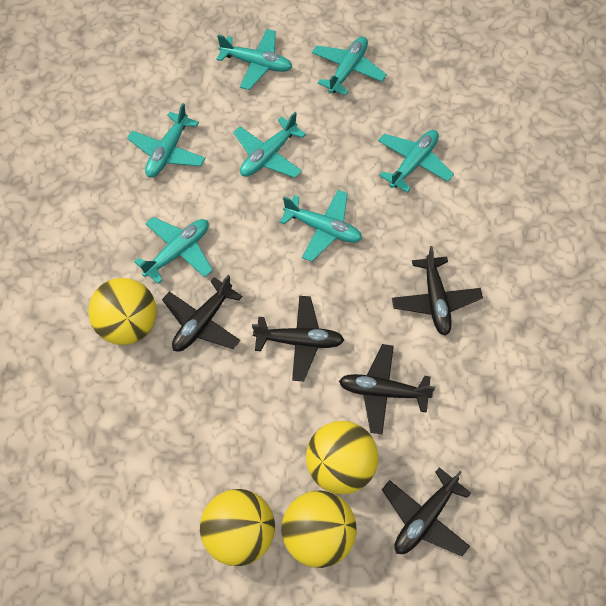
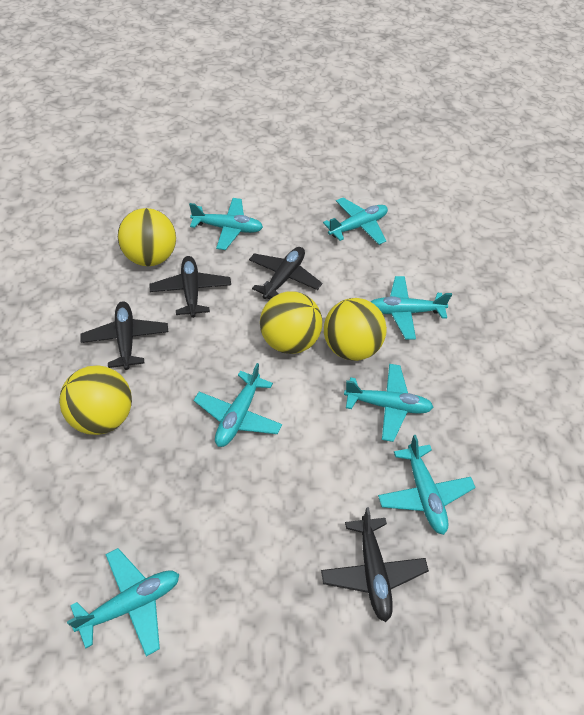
black plane: [162,275,242,352] [252,296,344,381] [339,344,435,434] [382,467,471,556] [392,246,483,336] = 5 -> [80,301,168,370] [149,256,231,318] [249,247,322,299] [321,507,429,622] = 4

